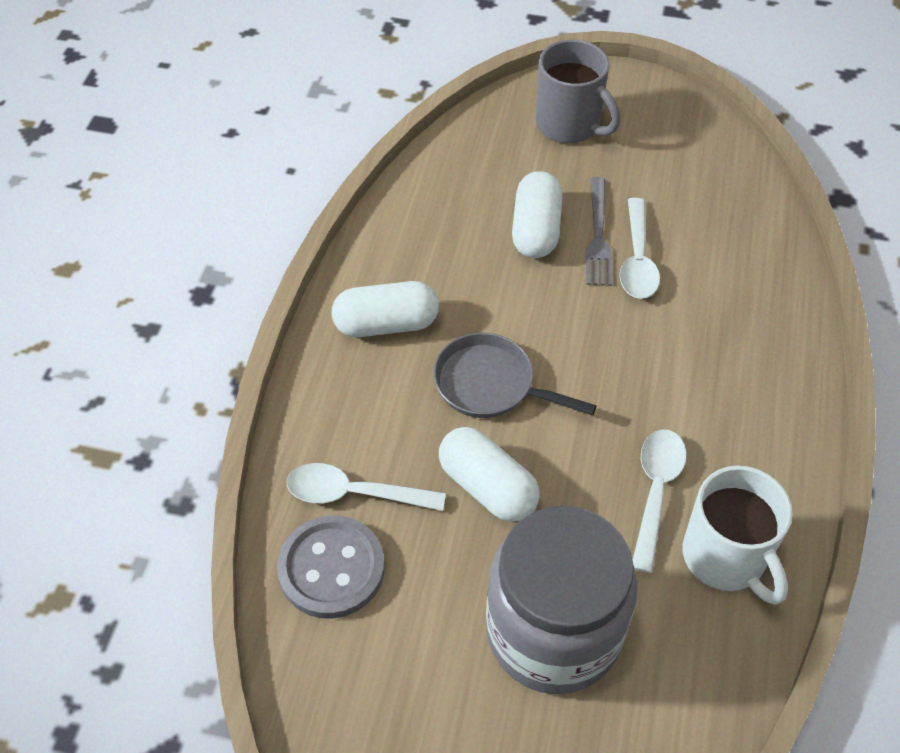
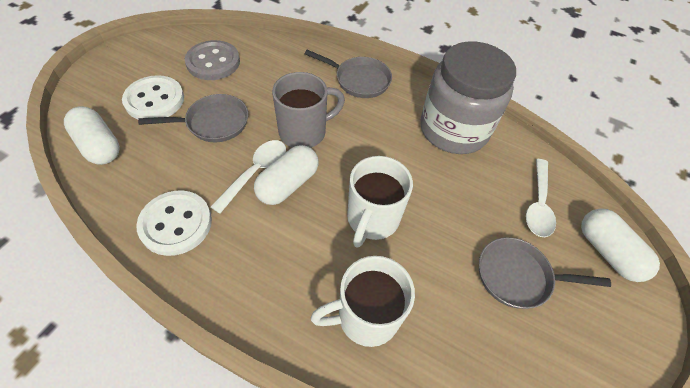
grey fork: [586,177,612,286] = 1 -> none = 0
grey pan: [433,333,597,418] = 1 -> [138,94,248,142] [305,50,392,98] [479,237,611,309] = 3
white button: none = 0 -> [122,75,184,119] [136,190,212,256] = 2
white mug: [682,466,793,605] = 1 -> [311,256,415,347] [347,156,413,247] = 2
white spoon: [287,463,446,511] [619,198,660,299] [632,430,686,573] = 3 -> [210,140,286,214] [526,159,556,237] = 2

